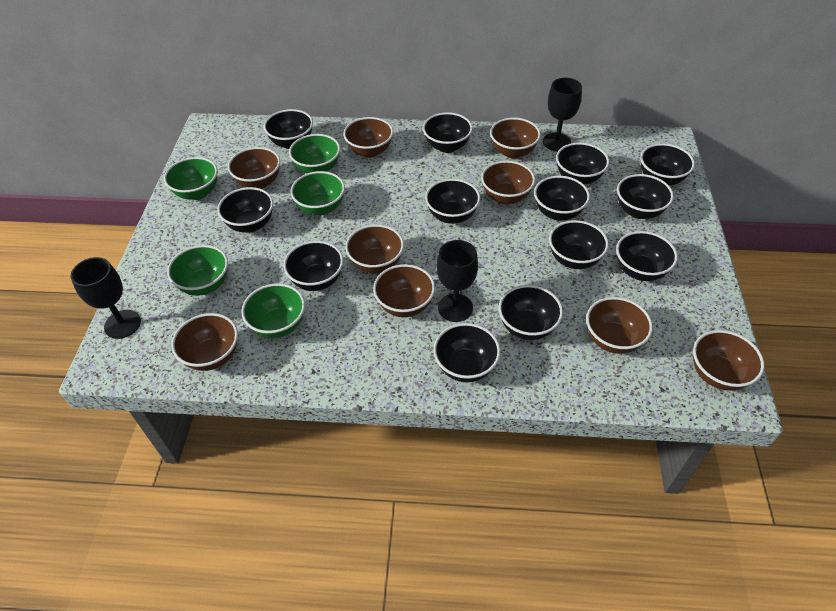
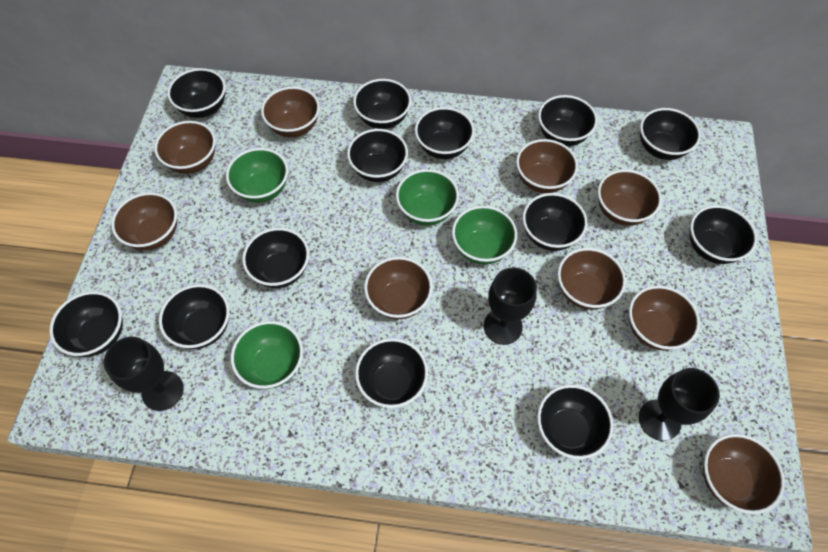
green bowl: [164,157,218,200] [167,245,228,296] [241,283,305,338] [289,134,340,173] [290,171,345,215] = 5 -> [226,148,288,203] [231,321,303,389] [396,169,459,226] [452,206,517,265] = 4

